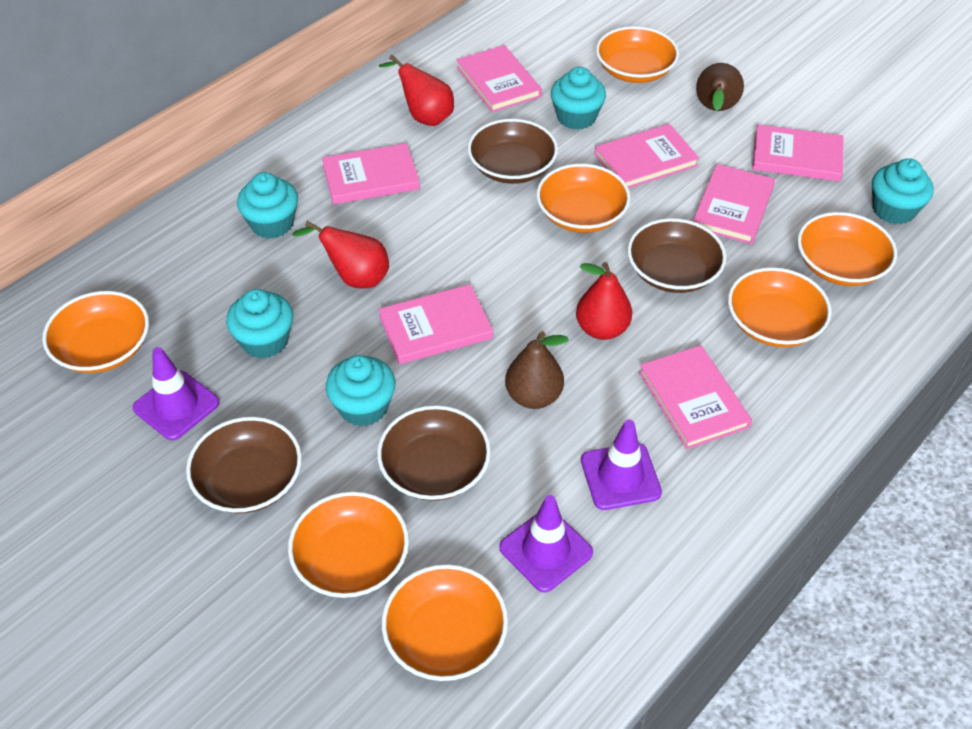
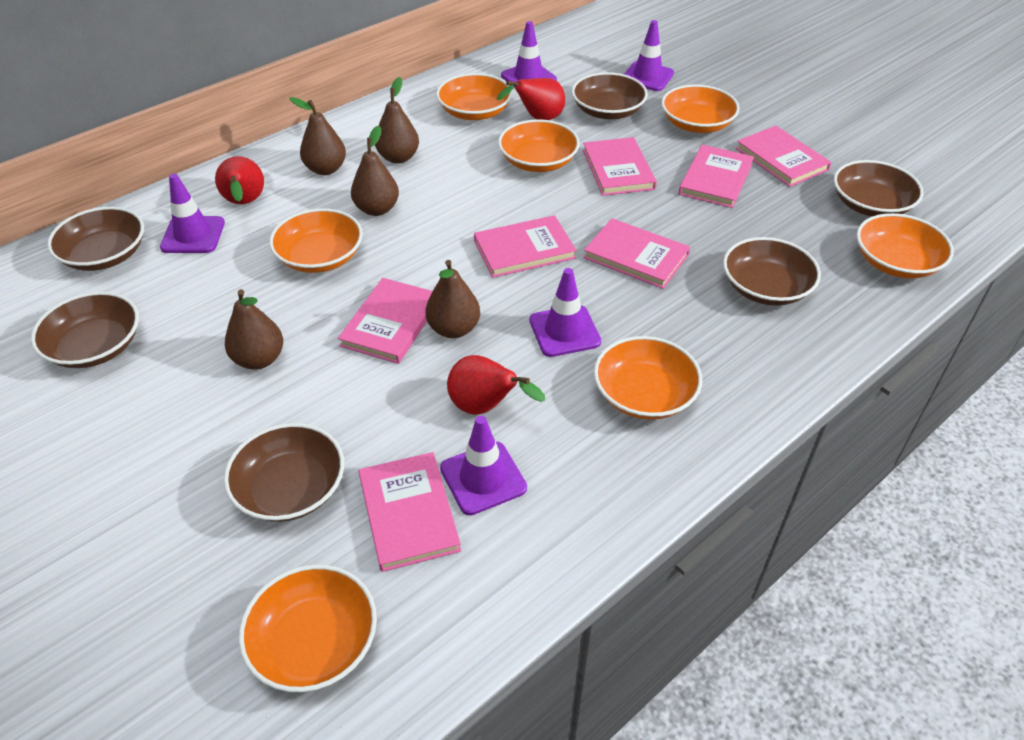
brown bowl: [186,417,302,513] [377,405,491,501] [468,119,558,184] [627,218,726,293] = 4 -> [31,292,139,368] [47,207,144,271] [224,423,344,522] [572,72,648,119] [723,237,821,306] [834,160,923,217] = 6
brown pear: [505,331,569,409] [696,63,744,111] = 2 -> [225,289,283,370] [289,97,346,175] [351,126,399,216] [375,77,419,164] [425,260,480,338] = 5
purple traffic cone: [133,347,219,440] [499,495,593,593] [581,420,662,510] = 3 -> [160,174,225,253] [440,416,527,515] [501,21,557,87] [529,268,601,357] [624,20,674,91] = 5
turquoise cupcake: [226,289,293,359] [237,172,298,239] [326,355,395,426] [551,67,606,130] [872,158,934,224] = 5 -> none = 0

